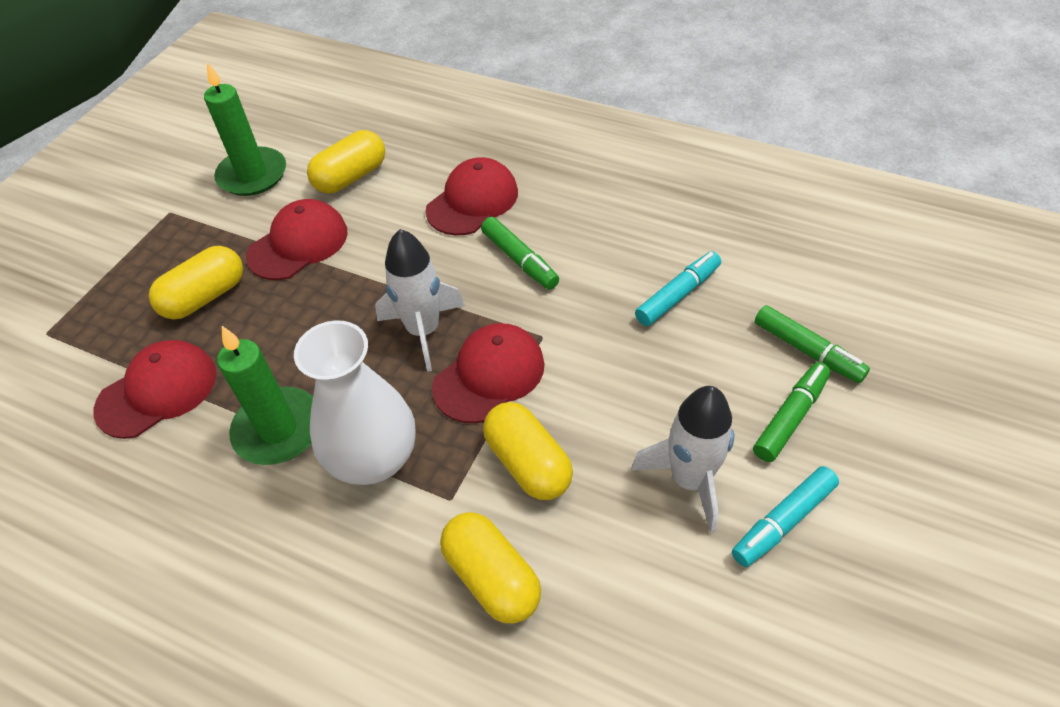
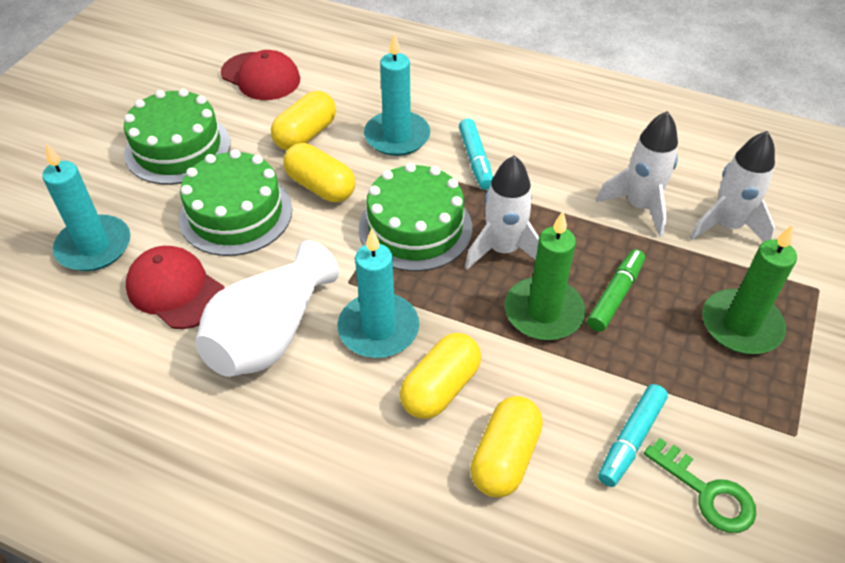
green cake: none = 0 -> [124,88,230,185] [179,149,292,256] [359,163,472,271] = 3
green key: none = 0 -> [644,438,756,533] = 1
green marker: [481,217,559,290] [753,362,830,462] [755,305,870,383] = 3 -> [587,249,645,332] = 1
red cap: [93,340,216,439] [246,199,348,280] [425,157,518,236] [432,323,545,423] = 4 -> [126,246,225,329] [221,50,300,100] = 2
turquoise candle: none = 0 -> [42,143,130,271] [338,229,419,358] [364,33,430,156] = 3
white rocket: [375,229,465,372] [631,386,734,533] = 2 -> [465,155,539,269] [596,111,678,237] [690,131,775,242] = 3

